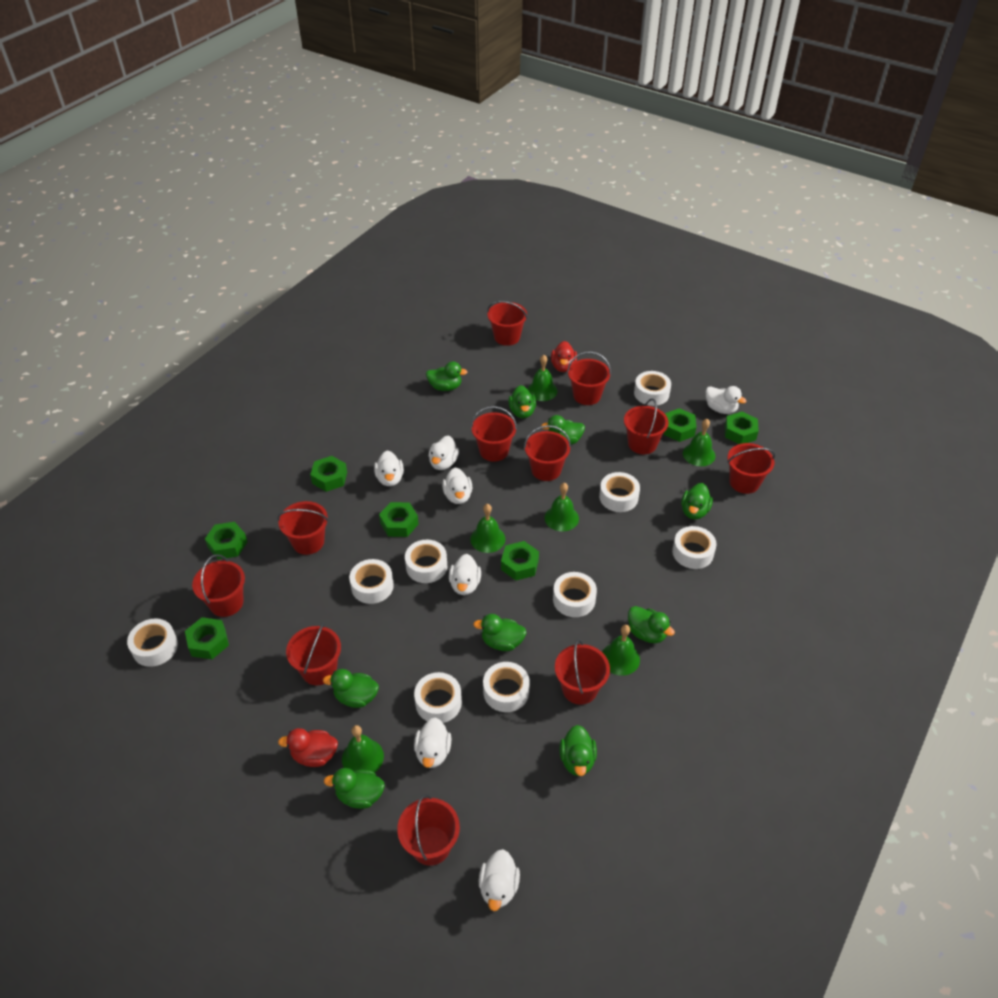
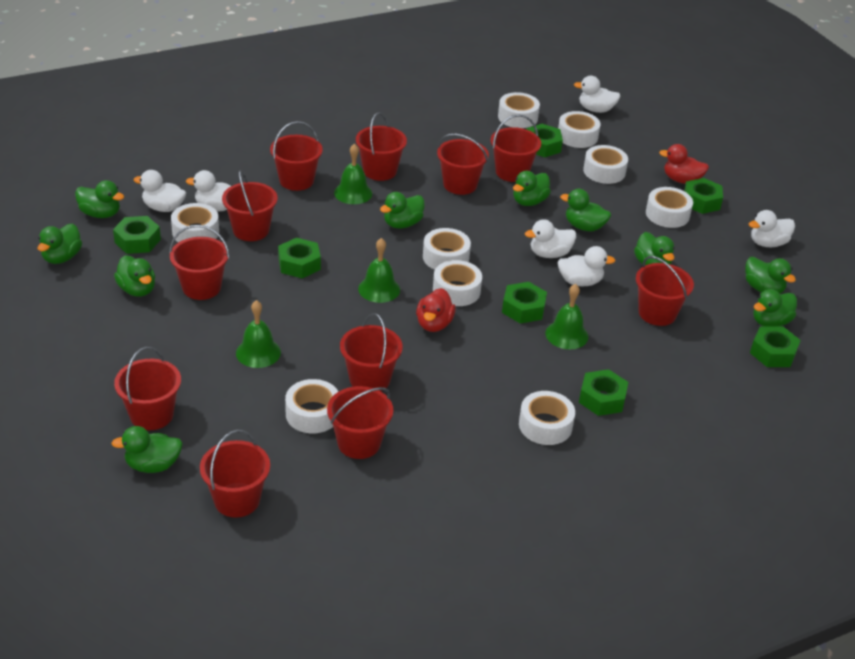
green bell: [342,725,384,773] [470,504,505,553] [528,355,558,401] [545,483,579,531] [602,625,640,676] [683,419,715,466] = 6 -> [236,300,281,368] [334,144,372,204] [358,238,400,303] [545,284,588,349] = 4
green duck: [323,669,379,708] [324,768,385,809] [426,361,468,391] [473,614,527,651] [508,385,536,418] [541,415,585,445] [560,725,597,776] [628,606,675,643] [681,483,713,519] = 9 -> [37,224,82,264] [75,180,124,218] [111,426,183,473] [114,255,155,297] [380,192,425,228] [513,171,551,206] [560,189,611,231] [634,232,675,265] [745,257,796,293] [753,289,797,326] = 10
white duck: [374,451,404,486] [414,717,451,768] [429,435,459,470] [442,468,472,504] [449,554,481,595] [479,849,520,911] [705,386,746,414] = 7 -> [134,170,186,212] [186,170,231,212] [525,219,576,258] [558,246,615,286] [574,76,620,113] [749,210,795,247] = 6

